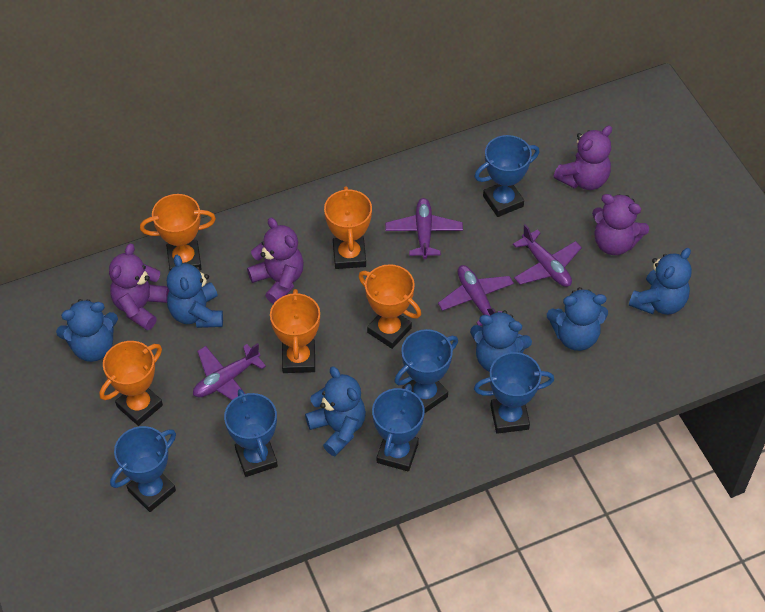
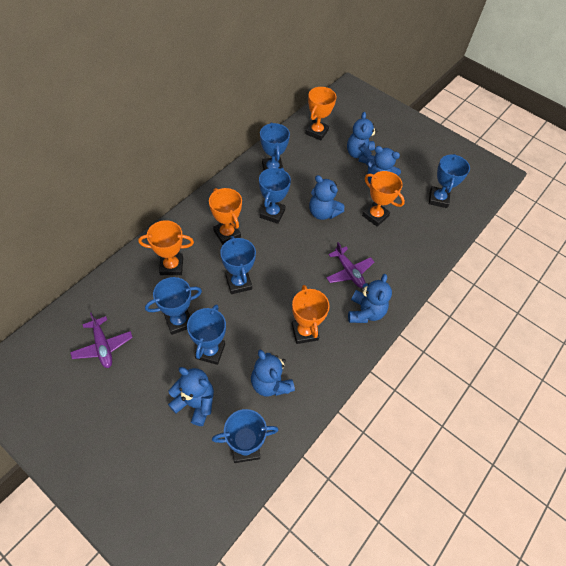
blue trophy: [110,426,176,512] [224,389,278,477] [372,384,425,472] [394,329,458,414] [474,135,539,217] [474,352,554,434] = 6 -> [145,277,202,335] [187,304,226,365] [212,409,278,463] [220,236,256,294] [259,168,291,224] [260,122,290,170] [429,154,470,208] = 7
purple plane: [193,343,266,400] [385,198,463,259] [438,265,514,326] [513,224,582,287] = 4 -> [70,312,133,368] [326,242,374,288] = 2
purple teddy bear: [109,243,169,330] [247,217,304,304] [554,126,612,190] [592,194,649,255] = 4 -> none = 0

